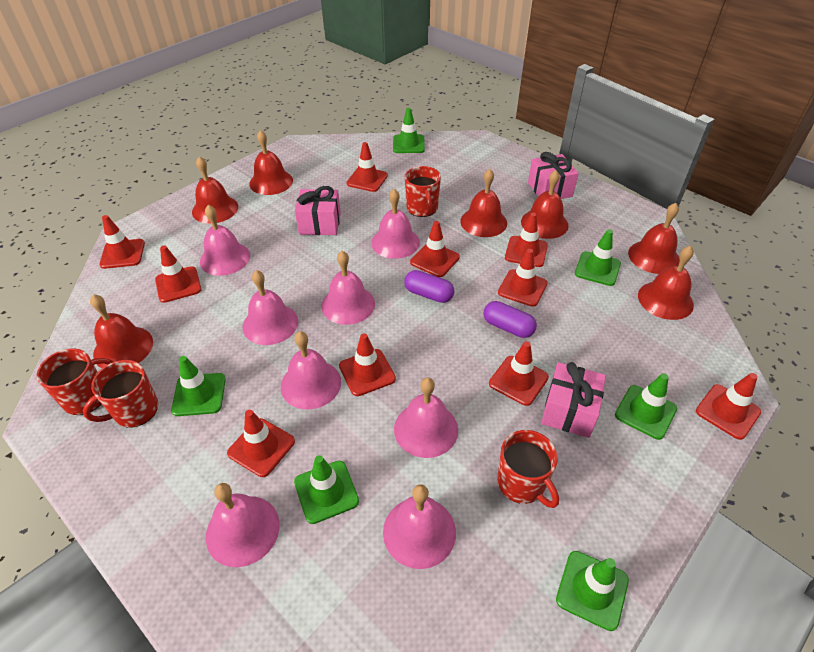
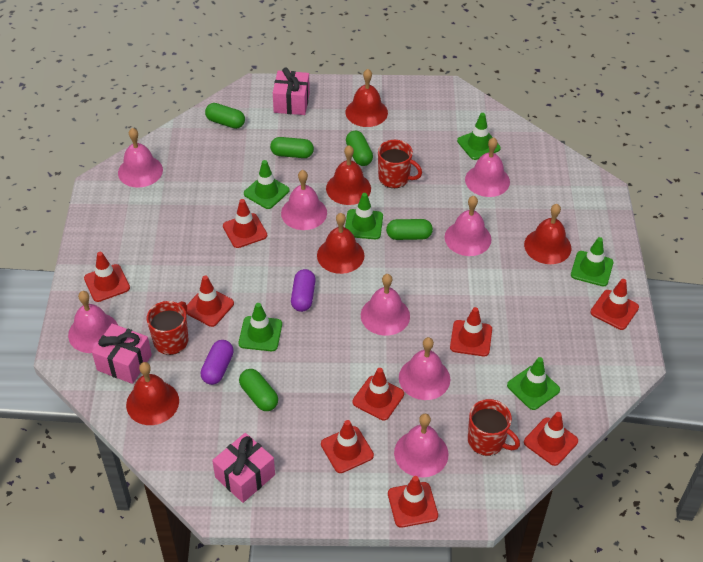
green capsule: none = 0 -> [205,103,245,129] [239,369,278,411] [270,137,314,158] [346,131,373,166] [386,219,433,240] = 5
red bell: [90,294,153,368] [192,156,238,224] [249,130,293,195] [460,169,507,237] [521,170,569,239] [628,203,680,274] [638,246,694,320] = 7 -> [126,362,179,425] [317,213,364,274] [326,145,371,205] [346,69,388,127] [524,204,571,264] = 5
red mug: [37,348,114,415] [83,360,158,427] [405,166,441,217] [497,430,559,508] = 4 -> [147,301,188,355] [378,140,422,188] [468,399,520,456] = 3
red traffic cone: [99,215,145,269] [155,245,202,303] [227,410,295,477] [339,333,396,396] [346,142,388,192] [410,221,460,277] [489,341,549,406] [498,249,548,307] [505,213,548,267] [696,373,761,440] = 10 -> [84,252,130,302] [186,275,234,327] [223,199,267,248] [321,420,374,473] [352,368,404,420] [388,476,438,528] [450,307,492,357] [524,412,578,466] [590,279,639,330] = 9

